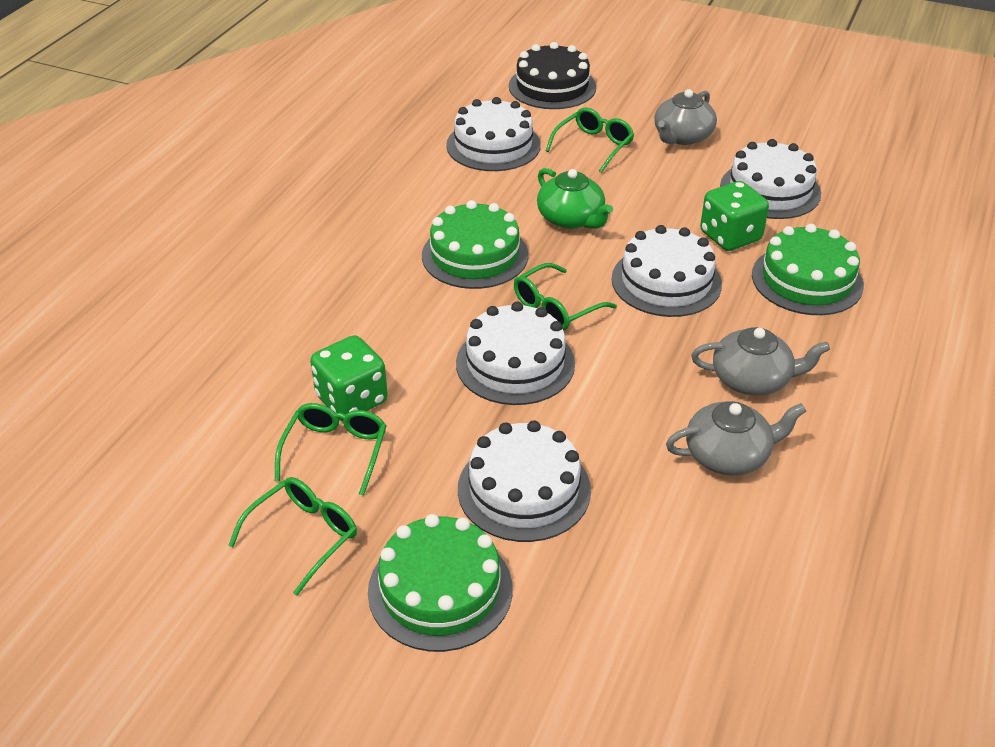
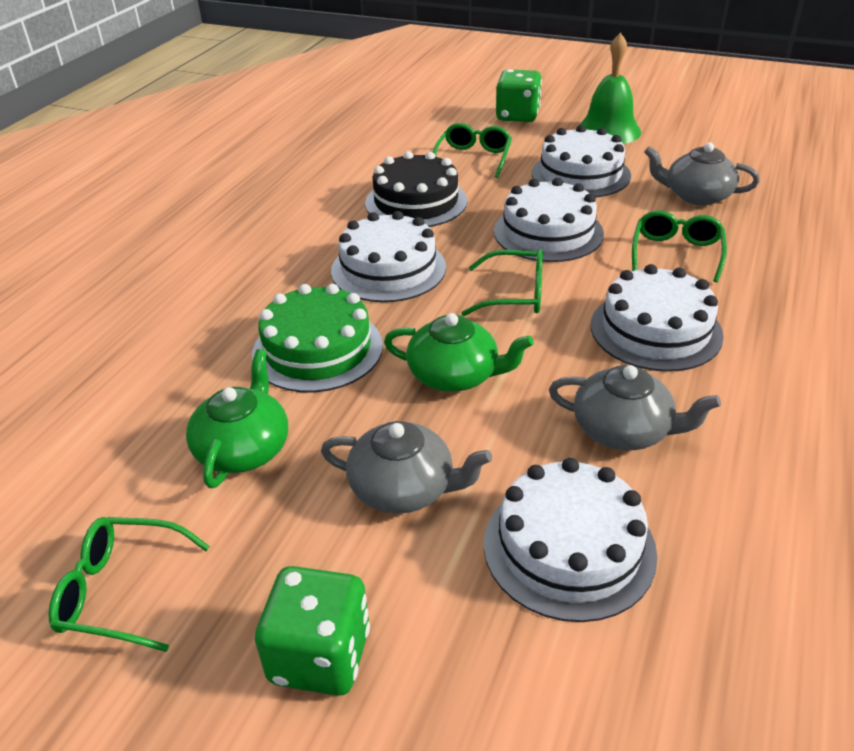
green bell: none = 0 -> [579,32,641,144] = 1
green cake: [368,514,512,652] [422,200,528,289] [752,224,864,315] = 3 -> [252,284,383,393] = 1
green teapot: [537,168,613,229] = 1 -> [186,349,288,488] [384,313,534,392] = 2

